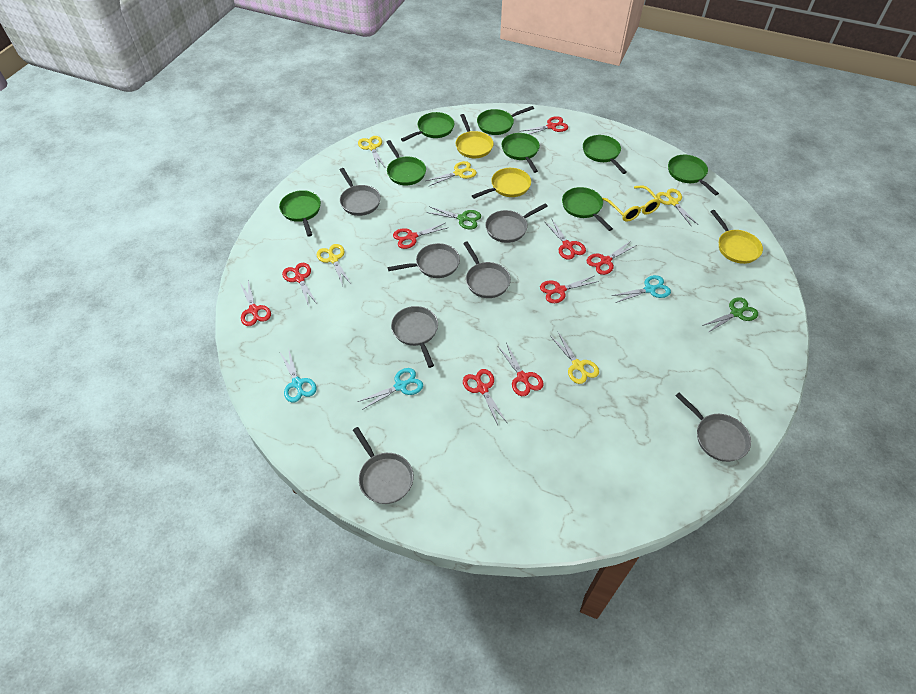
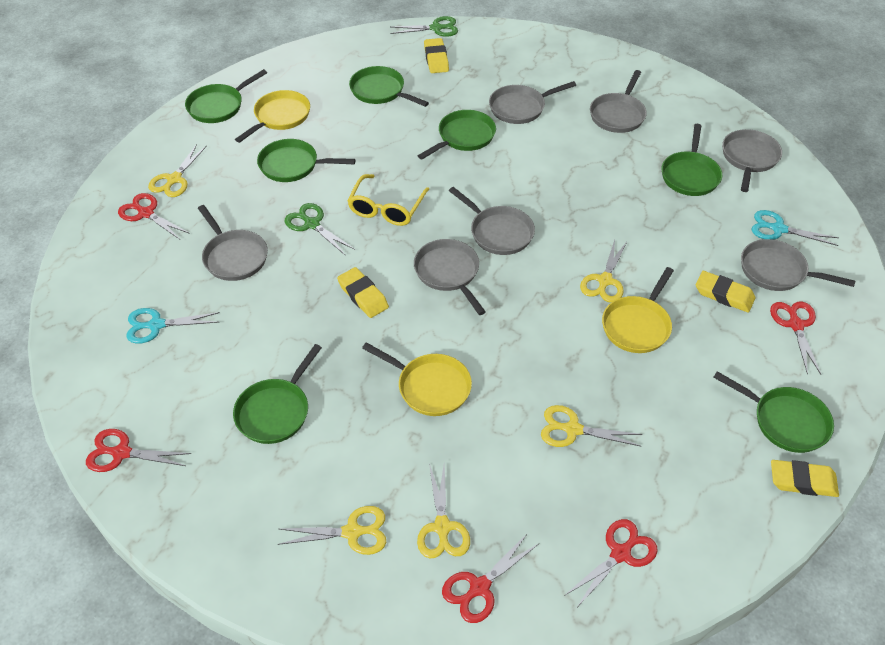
green pan: [279,190,321,237] [387,140,426,185] [401,112,455,142] [477,106,534,135] [502,133,540,173] [562,187,613,231] [583,135,627,174] [668,155,719,195] = 8 -> [185,69,267,123] [233,344,322,444] [257,139,355,182] [349,66,429,107] [418,110,496,160] [661,124,722,196] [713,371,834,453] = 7
red scissors: [240,281,271,326] [282,263,318,306] [393,223,449,249] [463,369,507,425] [499,343,544,396] [522,116,568,134] [540,276,599,303] [545,220,586,260] [586,242,637,275] = 9 -> [86,429,191,472] [118,193,190,239] [442,533,538,623] [564,519,658,607] [770,301,821,375] = 5
turquoise scissors: [279,348,317,403] [358,368,423,410] [611,275,671,303] = 3 -> [126,308,220,344] [752,210,839,246] = 2
yellow eraser: none = 0 -> [337,267,389,318] [424,38,449,73] [696,271,755,313] [771,460,839,497] = 4

